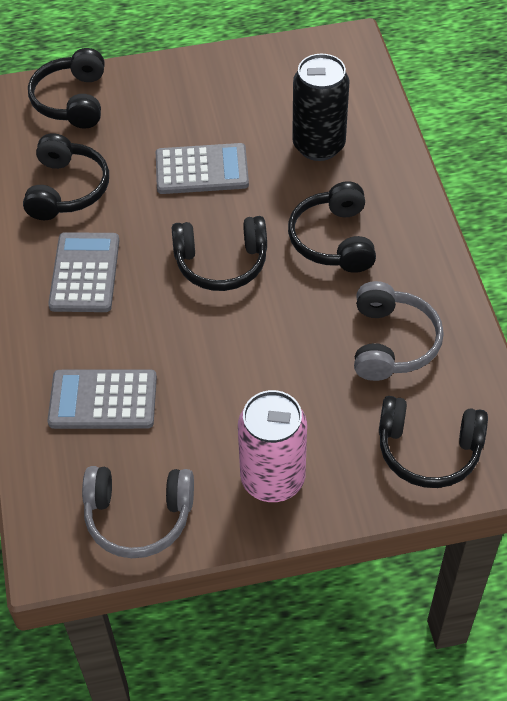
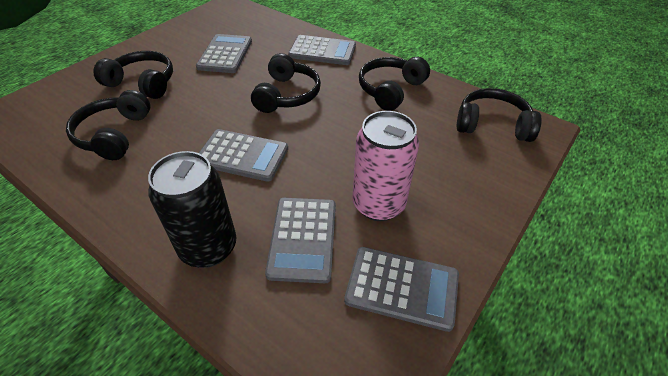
grey calculator: [47,369,157,429] [48,232,119,312] [156,143,249,194] = 3 -> [196,34,252,73] [199,129,288,182] [265,198,336,283] [288,35,356,65] [344,247,459,332] = 5
grey headphones: [82,466,194,558] [354,281,444,381] = 2 -> none = 0

